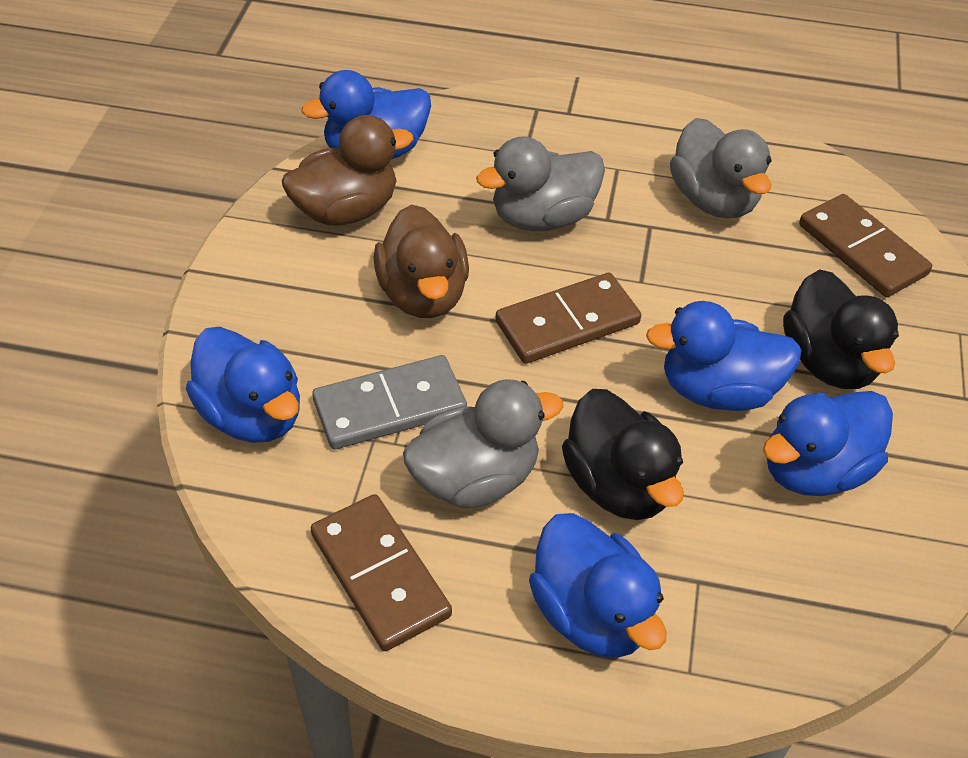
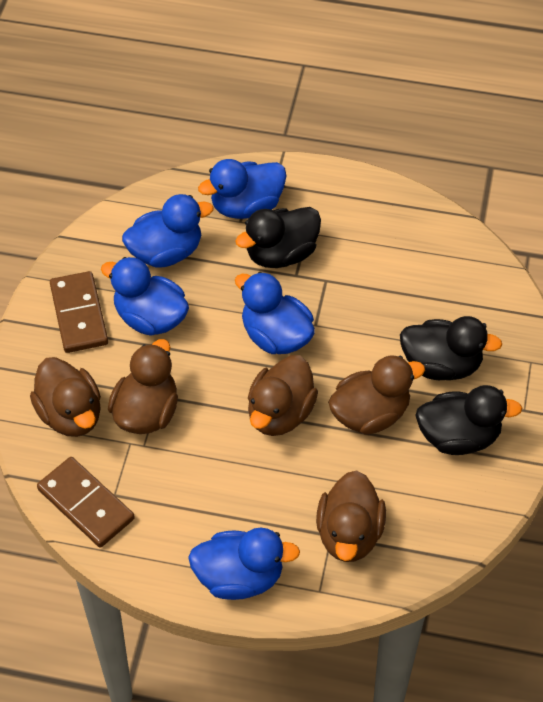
black duck: [562,389,684,520] [783,269,899,389] = 2 -> [235,207,321,268] [400,316,502,380] [415,385,522,455] = 3
brown domino: [311,494,452,651] [495,273,641,364] [799,194,932,297] = 3 -> [37,457,135,547] [50,271,108,353] = 2
brown duck: [282,115,413,226] [373,204,469,318] = 2 -> [30,357,101,437] [108,339,178,434] [248,355,318,436] [316,471,386,562] [328,355,425,435] = 5
grey domino: [312,355,467,449] = 1 -> none = 0
grey duck: [403,379,564,508] [476,136,605,231] [670,118,771,219] = 3 -> none = 0

